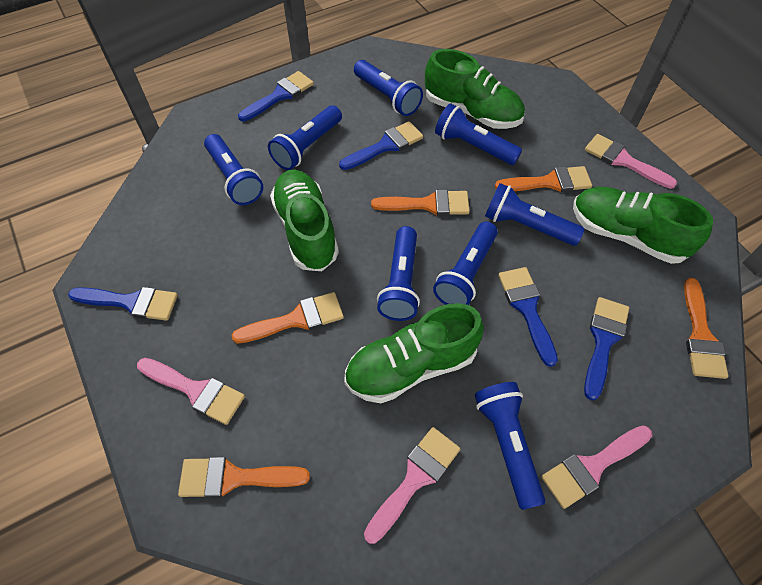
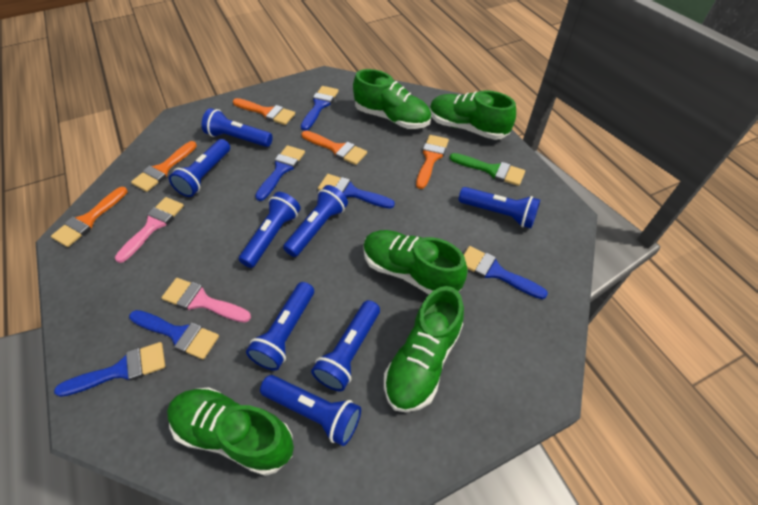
blue brush: [68,287,178,321] [238,71,314,122] [339,121,423,170] [498,267,558,367] [584,297,629,401] = 5 -> [54,342,165,397] [129,310,219,360] [255,145,305,201] [301,86,339,131] [318,174,395,209] [464,246,548,299] = 6
green brush: none = 0 -> [450,153,525,186] = 1
green shoe: [270,170,339,271] [344,303,484,403] [425,49,525,129] [573,187,713,264] = 4 -> [167,387,294,476] [353,69,431,129] [363,230,468,294] [384,286,464,412] [430,90,516,140] = 5
pink brush: [137,358,245,425] [364,427,460,544] [541,425,652,509] [585,134,677,189] = 4 -> [115,197,184,263] [161,278,251,322] = 2

